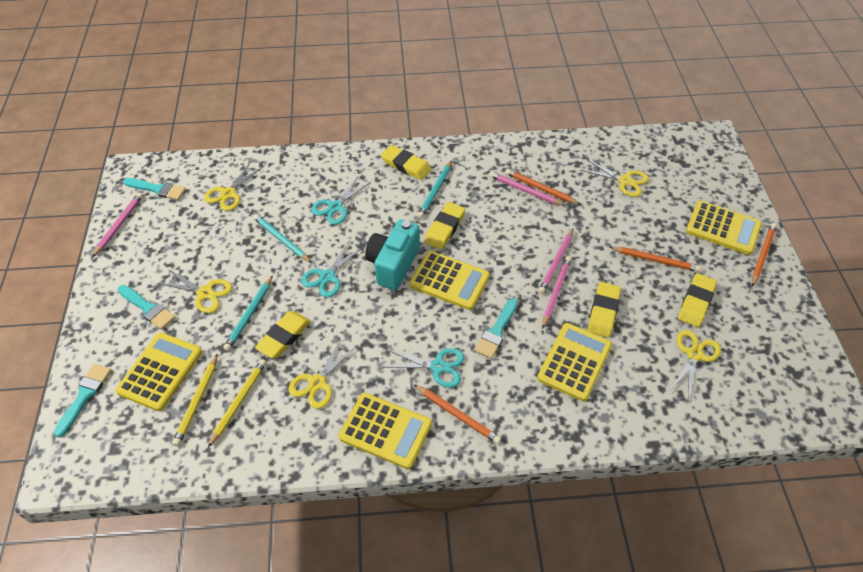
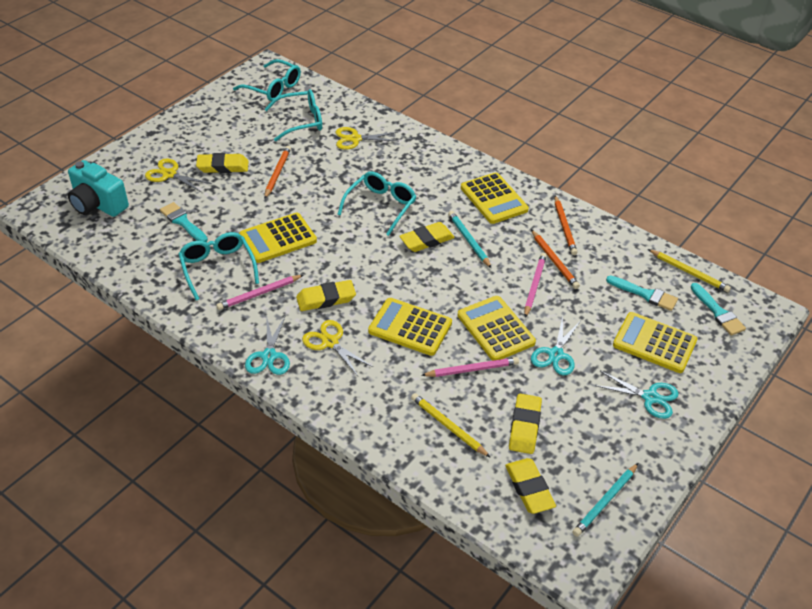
orange pencil: [414,385,501,444] [505,169,581,205] [610,247,701,272] [752,223,777,287] = 4 -> [264,146,291,199] [531,230,580,289] [555,196,577,255] = 3
pink pencil: [92,193,143,257] [489,172,566,206] [538,229,573,294] [542,256,572,329] = 4 -> [216,275,303,310] [421,357,519,377] [525,253,547,318] = 3
turquoise brush: [53,364,111,438] [118,285,175,330] [123,178,186,200] [475,298,518,359] = 4 -> [160,202,208,242] [606,275,678,311] [690,283,746,336] = 3
turquoise glasses: none = 0 -> [178,232,259,300] [233,59,301,101] [265,89,322,141] [337,172,416,236] = 4
turquoise pencil: [223,275,273,351] [253,214,312,263] [417,160,452,218] = 3 -> [448,211,491,268] [573,463,638,537] = 2
yellow scissors: [158,269,232,313] [204,163,263,211] [289,339,357,409] [581,159,649,197] [670,330,721,398] = 5 -> [145,159,212,192] [302,320,373,376] [336,127,398,150] = 3

